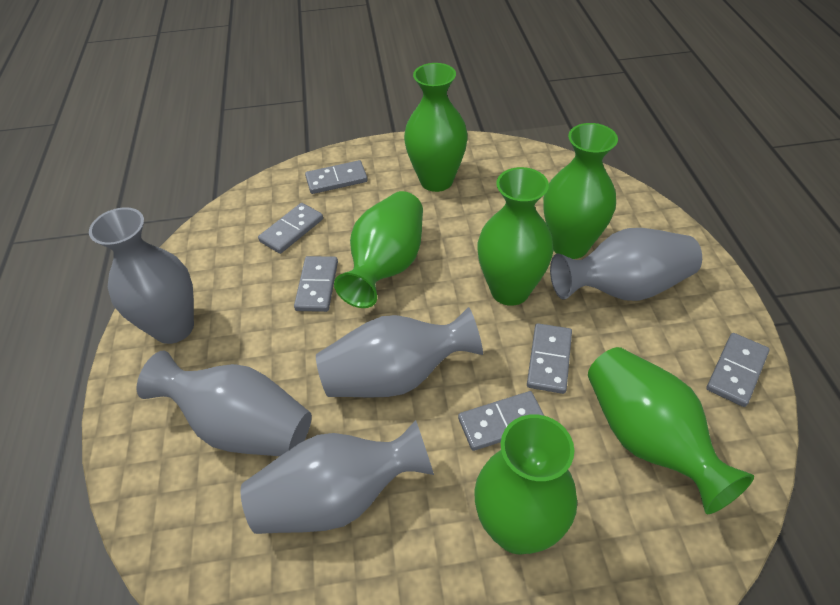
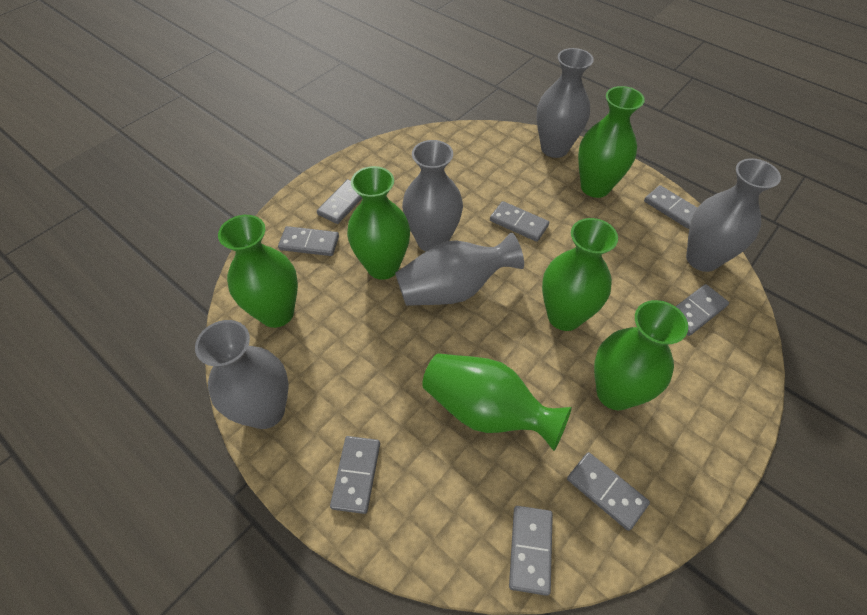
grey domino: [258,203,323,254] [294,256,338,312] [305,160,368,194] [458,391,544,451] [527,323,572,394] [706,333,770,407] = 6 -> [278,226,339,256] [317,179,362,224] [330,436,380,514] [490,201,549,242] [509,506,553,596] [567,452,650,531] [644,185,697,229] [675,284,729,336] = 8

